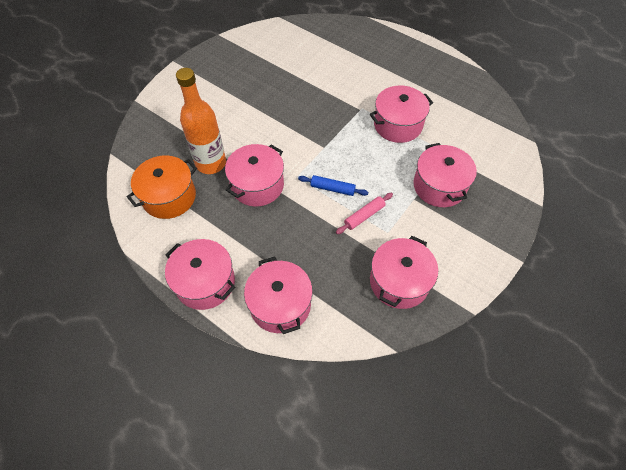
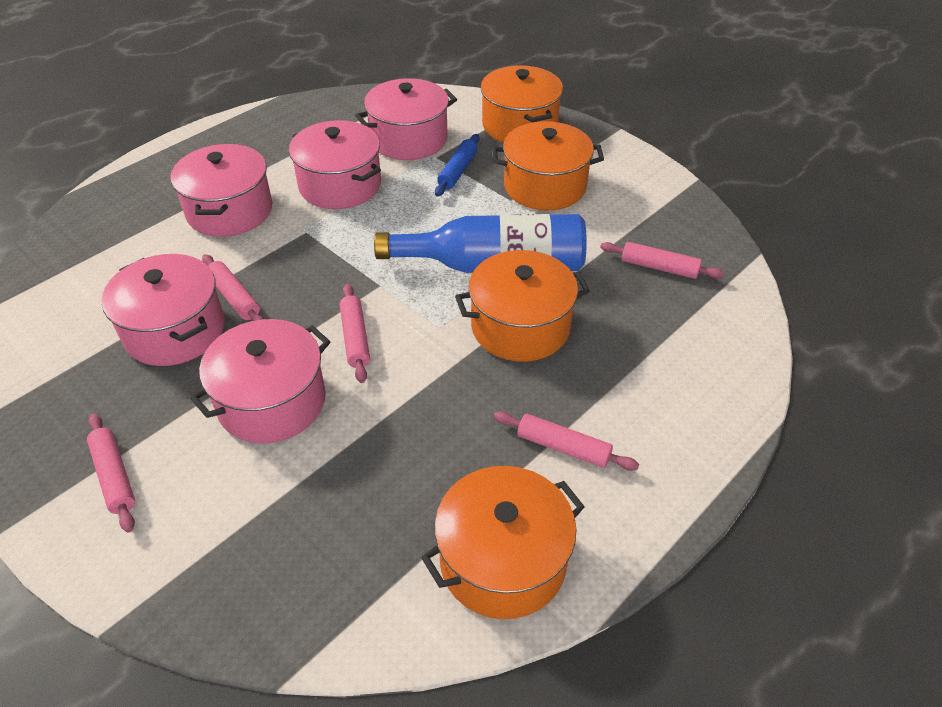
blue bottle: none = 0 -> [374,214,587,273] = 1
orange bottle: [176,68,226,174] = 1 -> none = 0
orange pot: [127,156,197,219] = 1 -> [421,466,585,619] [455,250,590,362] [480,65,563,143] [492,121,604,210] = 4
pink pot: [165,239,235,310] [225,144,284,207] [244,256,313,334] [370,85,433,143] [370,236,438,309] [413,143,477,207] = 6 -> [101,254,225,366] [170,144,272,237] [190,319,331,444] [289,120,381,209] [355,78,457,160] = 5
pink rolling pin: [336,193,393,234] = 1 -> [87,413,135,532] [202,254,263,321] [340,284,370,383] [494,411,639,471] [600,242,724,279] = 5

